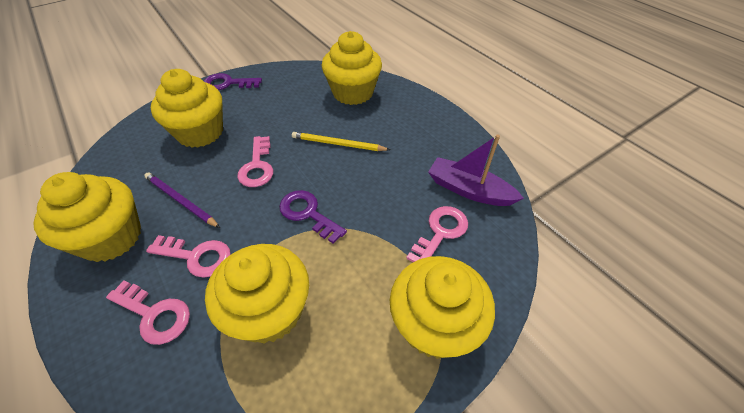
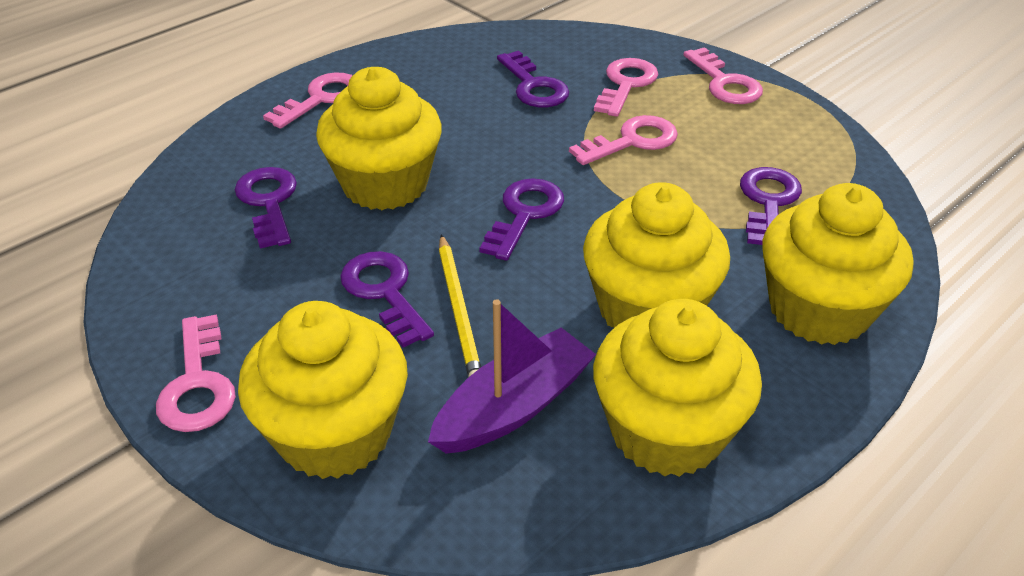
pink key: [106,280,190,345] [146,235,231,278] [237,136,273,187] [406,206,468,262] = 4 -> [156,314,236,432] [263,72,353,129] [569,115,678,165] [594,58,658,117] [683,47,763,104] = 5
purple key: [204,73,262,90] [279,190,347,244] = 2 -> [235,167,297,249] [340,251,434,348] [479,178,564,261] [497,51,569,107] [740,167,802,245] = 5
purple pencil: [144,172,220,228] = 1 -> none = 0

